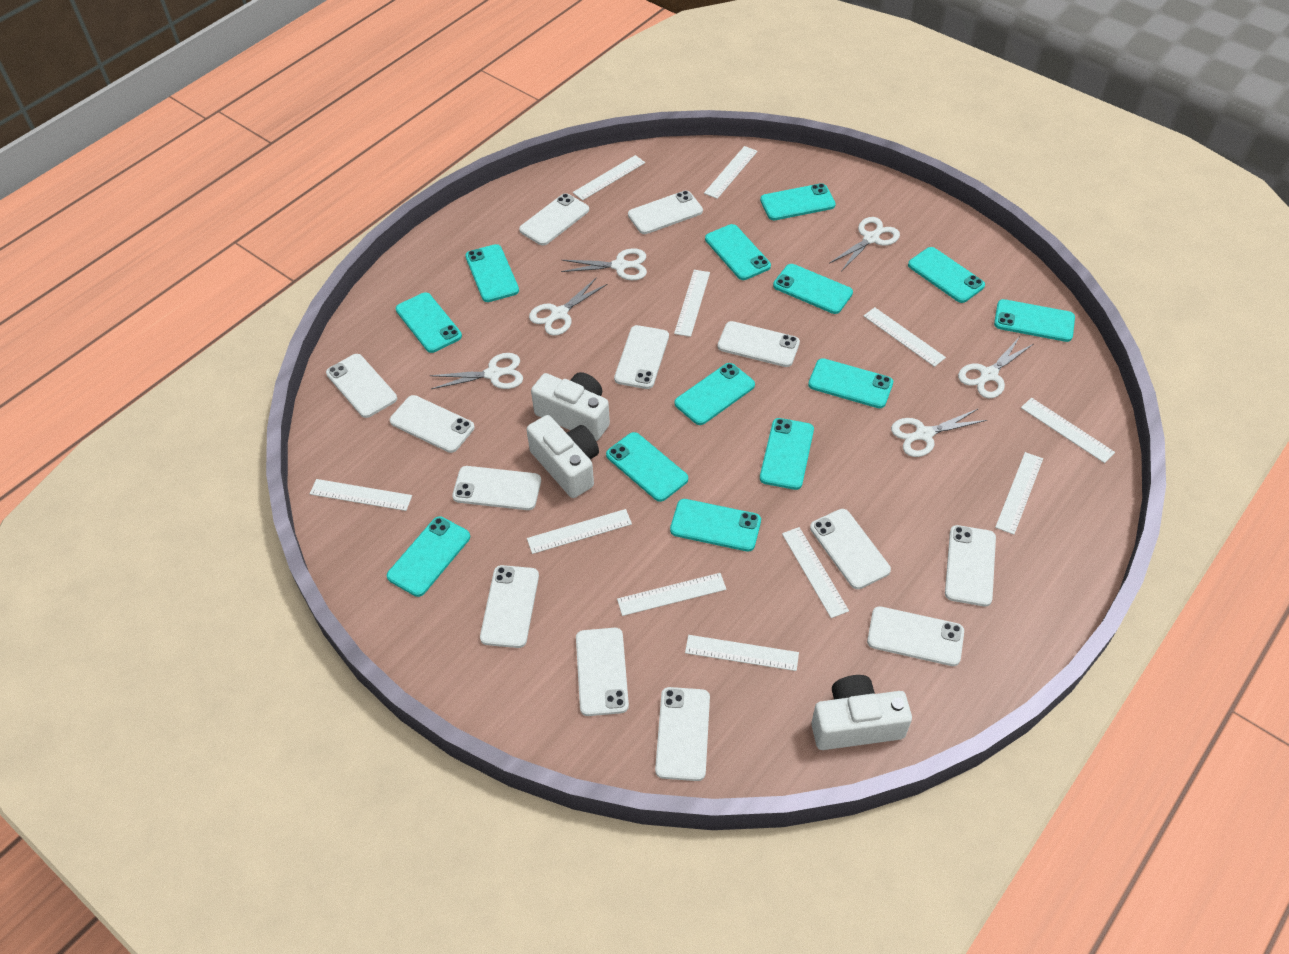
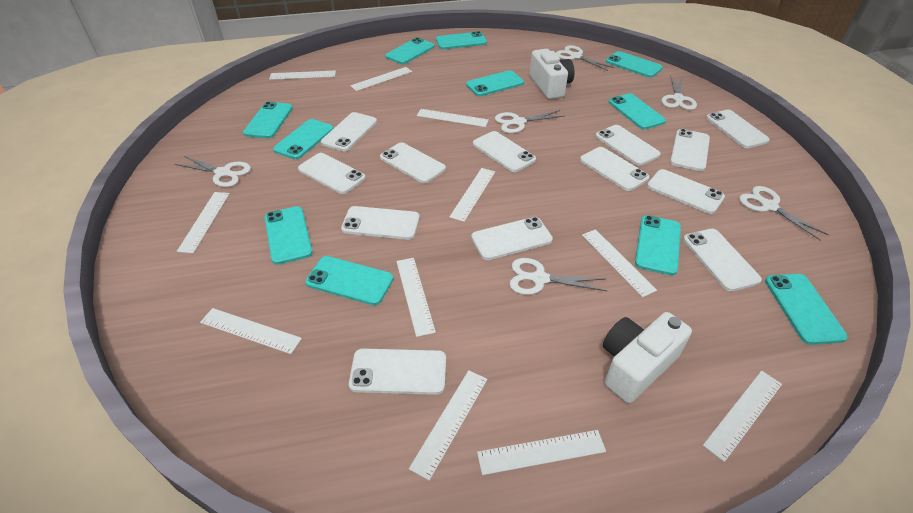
turquoise phone: [387,516,470,597] [396,292,462,353] [465,244,519,302] [606,432,688,502] [670,499,761,552] [675,363,755,425] [705,224,771,280] [760,183,836,220] [760,418,814,490] [773,264,853,314] [808,358,893,408] [908,247,985,303] [994,299,1075,342] = 13 -> [243,102,293,138] [265,207,313,265] [273,119,334,159] [305,256,393,305] [385,38,434,64] [436,31,487,49] [466,70,524,96] [606,51,663,78] [609,93,666,129] [635,215,681,275] [765,274,848,345] = 11
white camera: [526,415,599,498] [531,372,610,441] [811,675,912,750] = 3 -> [530,49,575,99] [603,312,692,403] = 2

